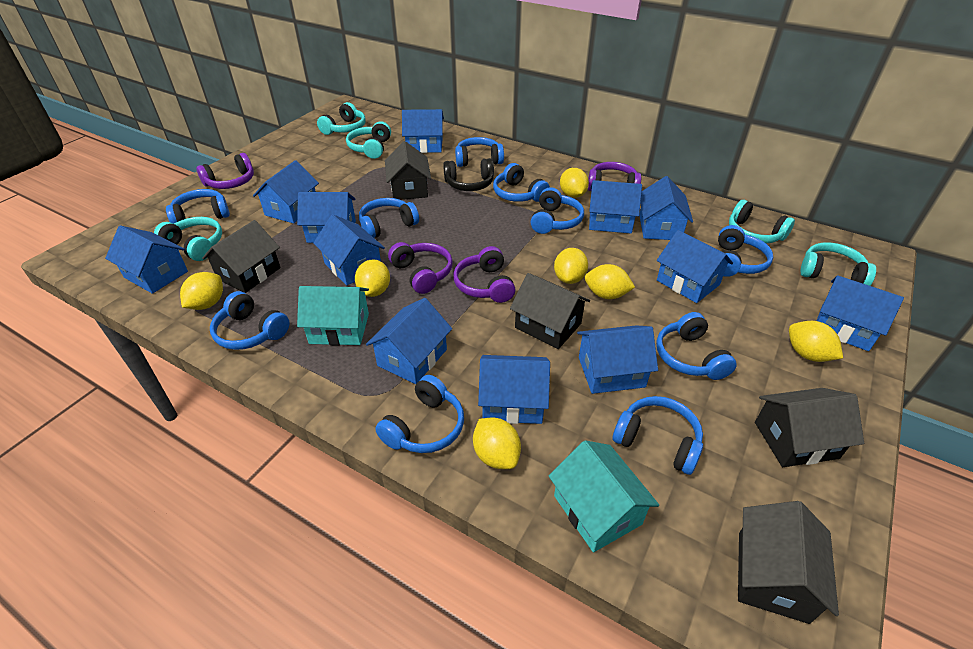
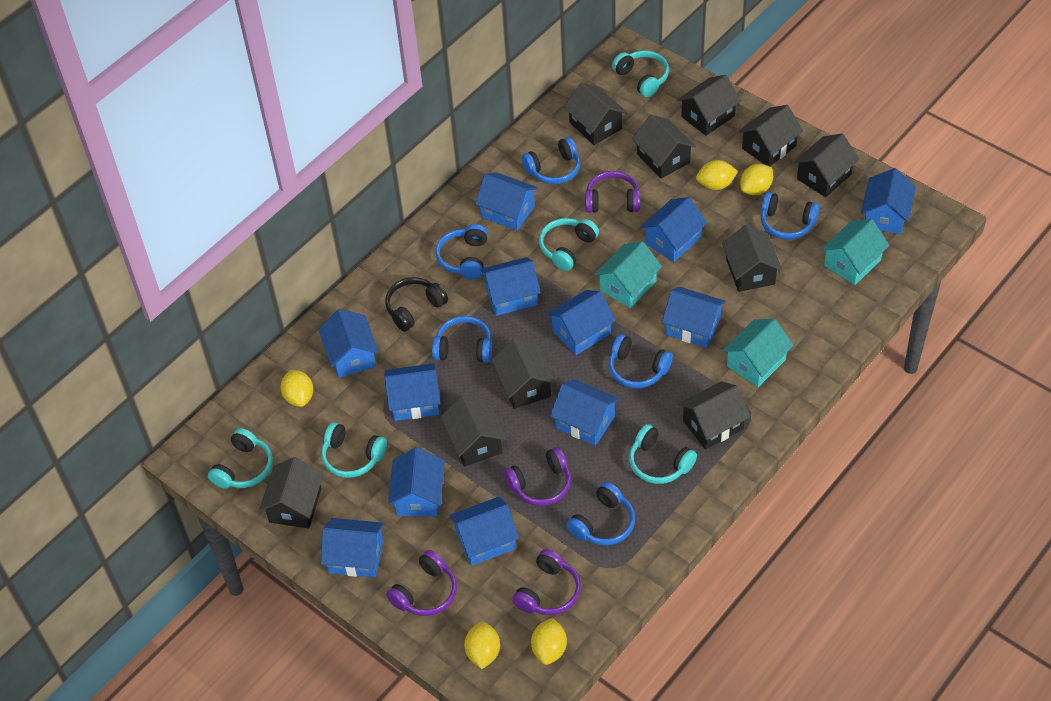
black house: [202,220,280,293] [385,141,431,200] [510,273,590,349] [738,501,839,624] [755,388,864,467] = 5 -> [259,457,324,529] [441,395,507,467] [492,339,556,409] [564,83,627,145] [632,115,696,179] [677,75,741,136] [678,381,750,449] [722,224,782,292] [738,105,803,166] [793,133,859,197] = 10
blue headphones: [166,189,230,224] [210,291,290,350] [359,198,419,238] [375,375,464,453] [455,137,504,167] [493,163,550,202] [531,187,584,234] [613,396,703,475] [656,312,737,380] [718,225,773,277] = 10 -> [432,316,492,363] [435,224,488,280] [522,137,580,184] [566,482,635,545] [609,334,673,388] [760,192,820,240] = 6
turquoise house: [297,286,369,346] [549,440,659,552] = 2 -> [594,241,662,308] [722,319,793,387] [821,219,889,285] = 3
yellow lemon: [180,272,223,310] [355,259,390,297] [473,418,521,469] [554,248,588,284] [560,168,589,198] [585,264,635,299] [789,321,843,362] = 7 -> [281,370,313,407] [464,621,500,669] [531,617,567,665] [696,160,738,190] [740,164,773,195] = 5

